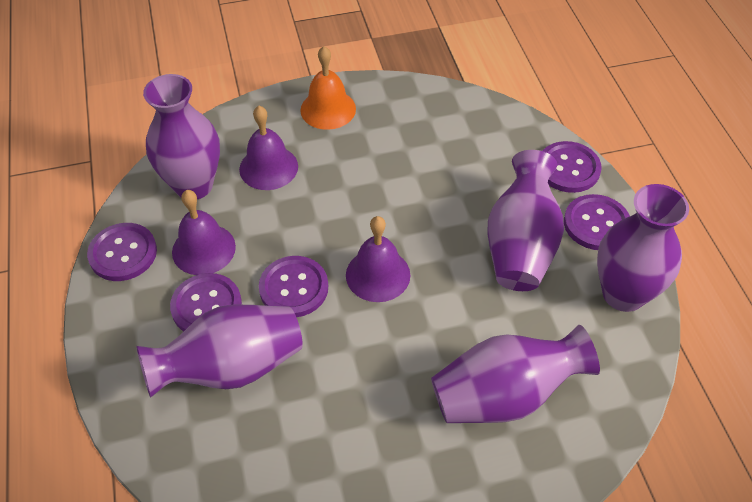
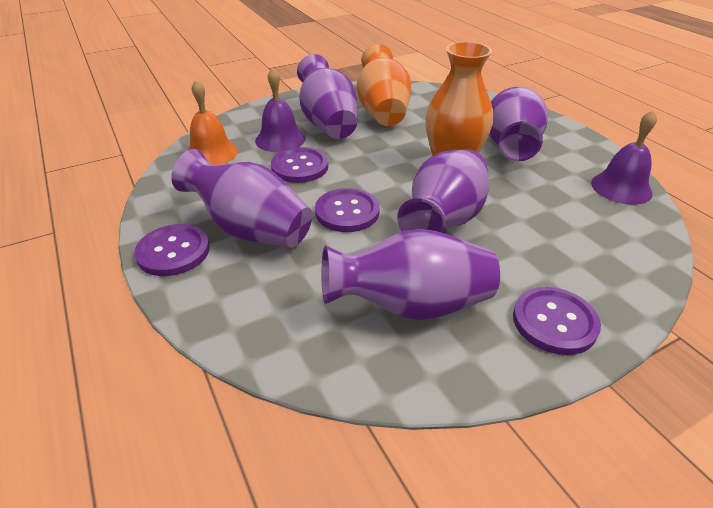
orange vase: none = 0 -> [357,44,411,126] [425,42,493,156] = 2
purple bell: [172,190,236,275] [239,106,298,190] [346,216,410,302] = 3 -> [255,68,305,152] [591,110,657,205] = 2
purple button: [87,223,157,281] [170,273,242,331] [259,256,328,317] [543,141,602,193] [564,194,630,250] = 5 -> [134,224,210,276] [271,147,328,183] [315,188,380,232] [513,287,601,355] = 4

